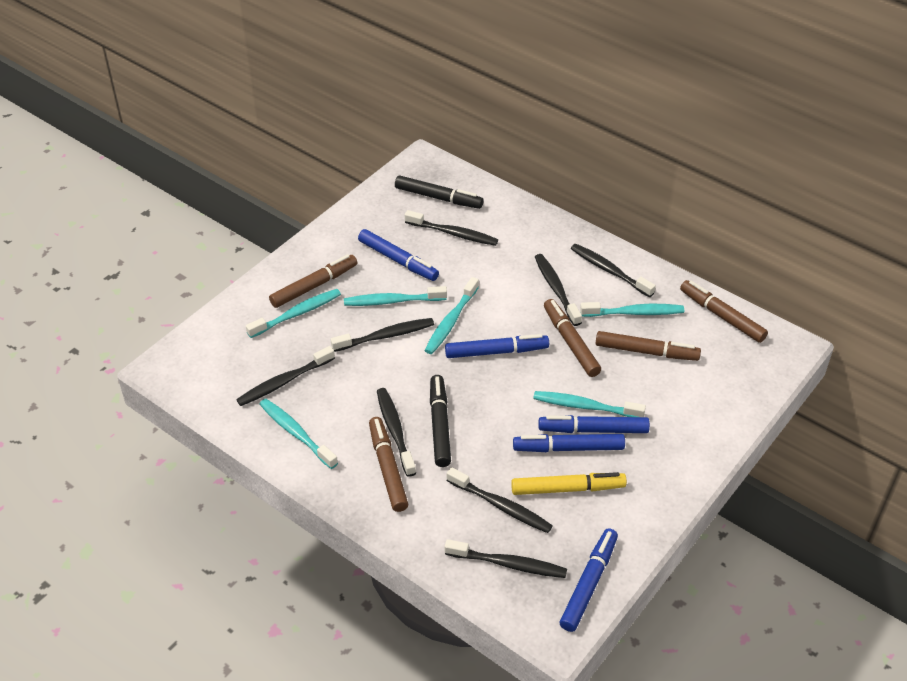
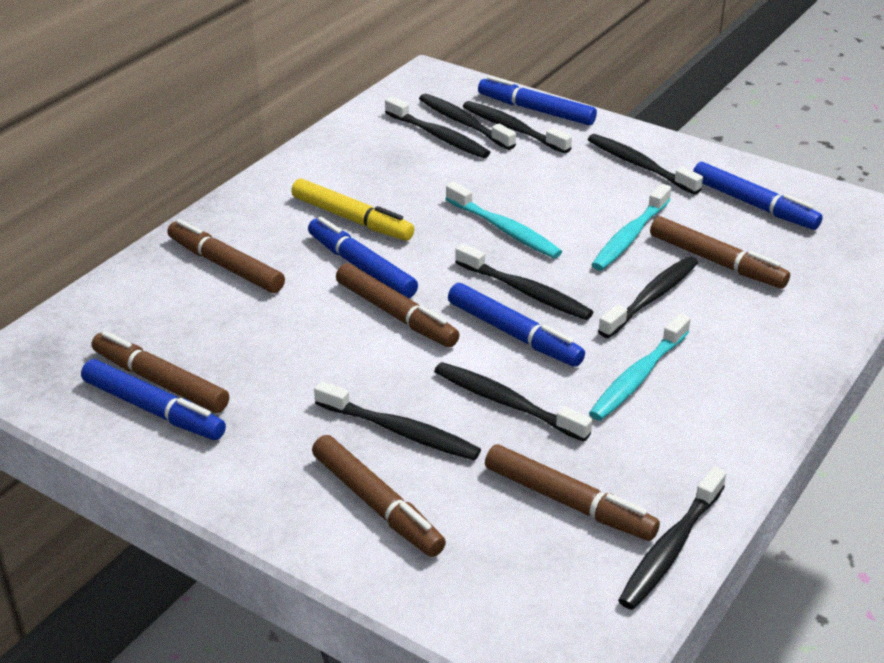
black marker: [395,176,484,209] [430,375,451,467] = 2 -> none = 0
black toothbrush: [236,346,335,406] [331,318,434,352] [377,388,416,477] [405,210,498,246] [445,539,567,578] [447,467,553,533] [535,254,582,326] [571,244,656,297] = 8 -> [314,381,481,460] [385,97,491,158] [419,94,516,150] [434,362,592,442] [455,243,593,320] [463,101,572,154] [588,134,703,195] [598,256,698,338] [618,466,726,610] = 9
brown marker: [269,254,357,308] [369,417,408,512] [544,299,601,377] [595,331,701,361] [680,280,768,343] = 5 -> [92,331,229,413] [167,219,285,293] [312,435,446,557] [336,263,459,347] [485,444,660,541] [650,216,790,289] = 6
turquoise toothbrush: [246,289,341,338] [259,399,338,469] [344,286,447,306] [424,277,479,354] [533,391,646,417] [580,302,684,317] = 6 -> [446,182,562,258] [589,313,691,421] [591,184,671,271] = 3

